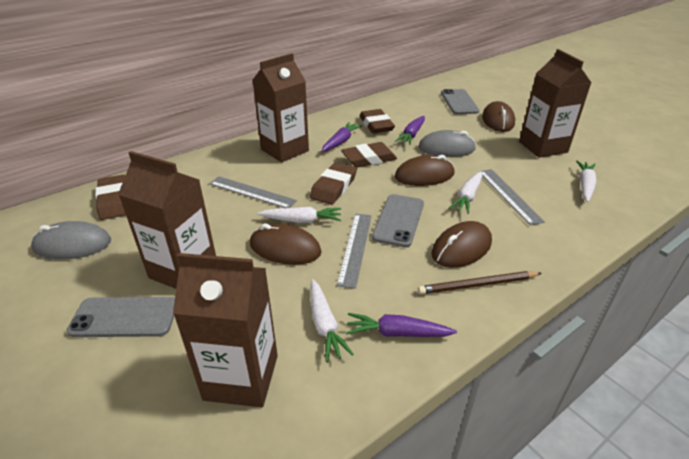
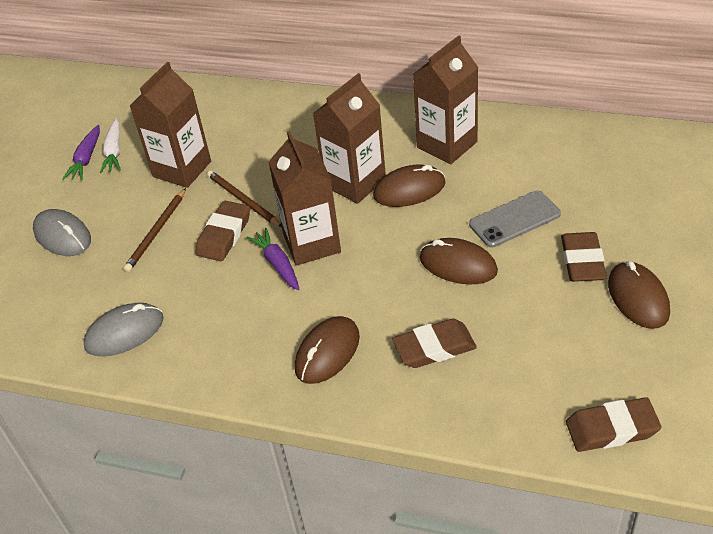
brown pencil: [418,271,542,294] = 1 -> [124,188,186,272] [207,170,282,227] = 2
grey phone: [67,297,175,337] [372,194,424,247] [441,89,479,114] = 3 -> [469,190,561,247] = 1
grey ruler: [209,176,297,208] [337,214,372,289] [479,169,545,225] = 3 -> none = 0
purple carrot: [321,122,362,152] [346,313,457,337] [395,116,425,145] = 3 -> [62,125,100,180] [246,228,299,290] = 2
white carrot: [257,207,341,223] [310,279,354,362] [449,171,482,214] [576,161,596,202] = 4 -> [100,119,121,173] = 1

